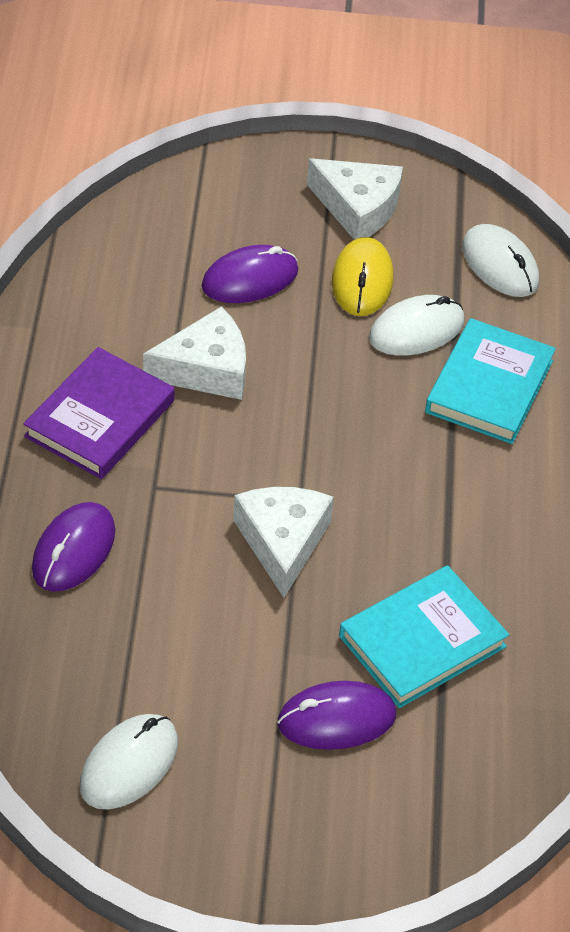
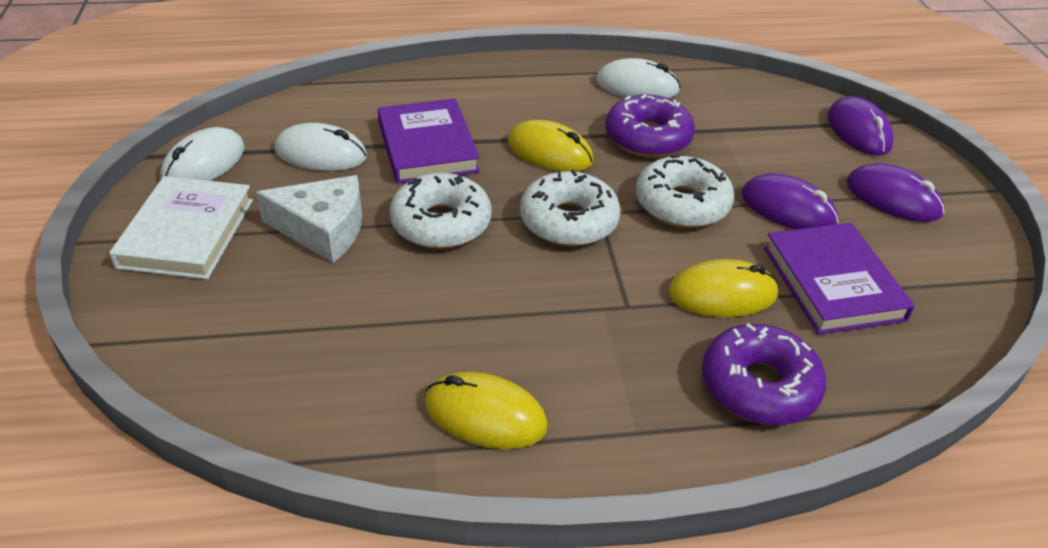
purple book: [23,347,174,479] = 1 -> [378,98,480,184] [764,223,915,335] = 2
purple donut: none = 0 -> [605,94,695,158] [702,323,826,425] = 2
turquoise book: [339,565,509,708] [425,318,556,444] = 2 -> none = 0
white book: none = 0 -> [109,176,253,279] = 1
white cheese: [143,306,246,400] [233,487,334,598] [307,158,403,239] = 3 -> [256,175,362,263] = 1
white donut: none = 0 -> [390,173,492,249] [520,169,621,246] [636,155,734,228] = 3
yellow mouse: [332,237,393,316] = 1 -> [424,372,548,449] [508,120,594,172] [668,259,779,317] = 3

